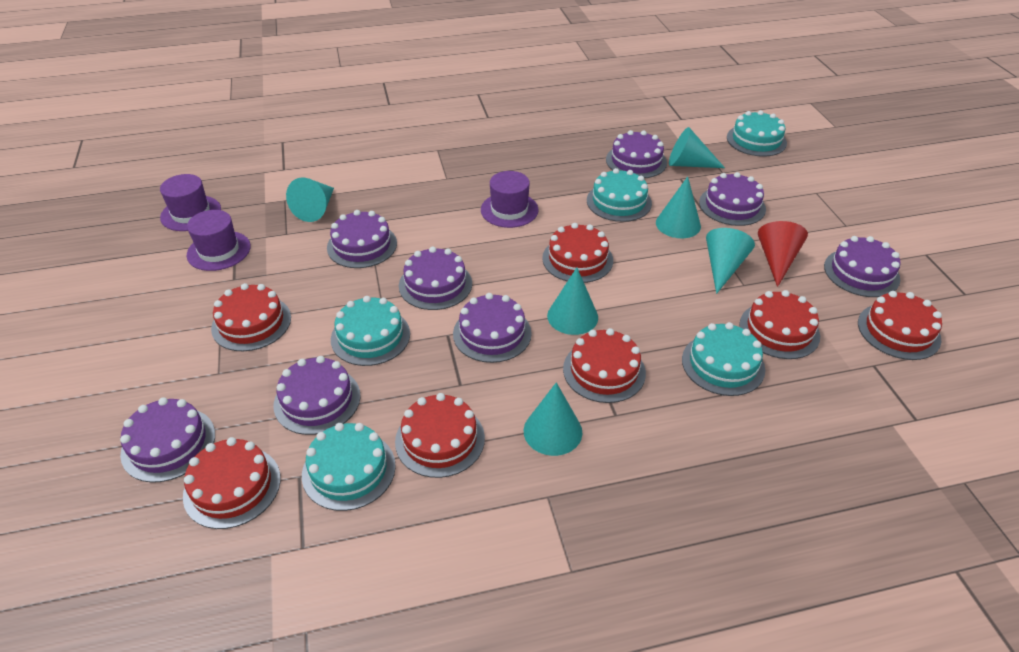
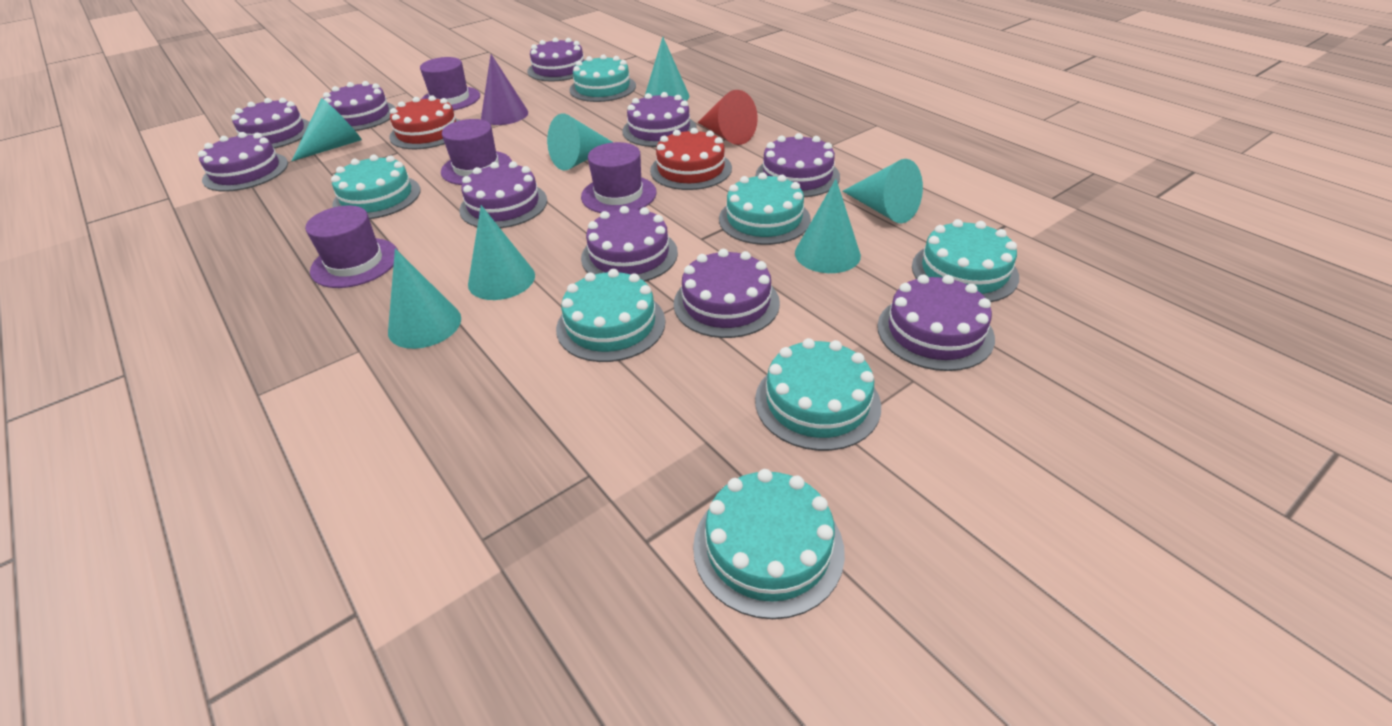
purple cake: [120,397,215,483] [274,356,361,435] [327,210,397,268] [399,247,472,310] [453,293,532,363] [606,130,667,178] [699,172,766,226] [824,236,901,297] = 8 -> [198,132,288,192] [231,98,310,149] [323,81,396,131] [459,161,547,228] [527,37,586,81] [581,206,678,282] [622,92,697,147] [674,249,780,338] [755,133,840,197] [877,275,995,371] = 10
purple cone: none = 0 -> [481,54,528,125] = 1
purple hat: [160,174,221,231] [187,210,251,271] [481,171,539,228] = 3 -> [305,206,398,288] [420,57,480,110] [441,119,512,185] [581,142,657,213] = 4
red cake: [183,437,281,529] [211,283,291,351] [395,393,485,478] [542,223,613,283] [563,328,646,403] [739,290,820,359] [858,291,942,360] = 7 -> [389,95,460,149] [650,128,732,190] = 2
turquoise cake: [302,423,396,511] [331,296,410,366] [587,168,652,222] [682,322,765,396] [727,110,787,157] = 5 -> [331,155,421,219] [556,269,665,362] [569,54,636,102] [693,469,845,619] [719,172,811,245] [755,338,881,451] [912,219,1019,302] = 7
turquoise cone: [286,177,334,222] [524,382,582,456] [547,268,598,335] [656,176,701,238] [669,127,725,168] [706,228,755,294] = 6 -> [292,98,362,161] [388,249,461,349] [468,205,535,300] [547,113,614,170] [644,37,690,101] [795,179,861,273] [843,159,923,223] = 7

